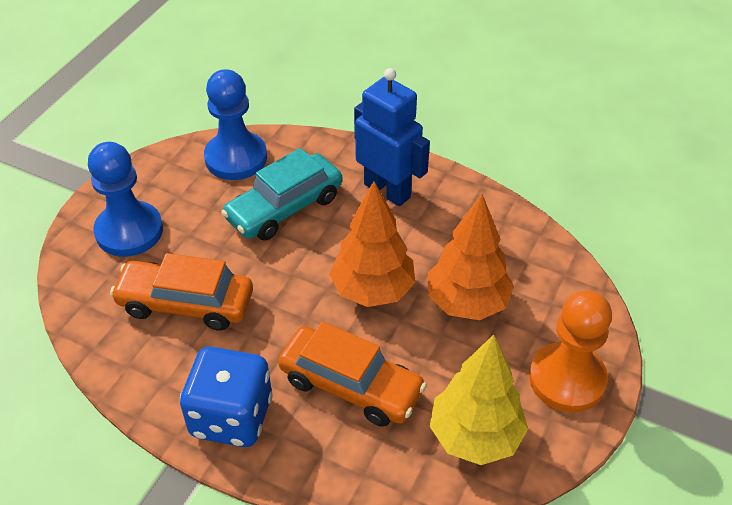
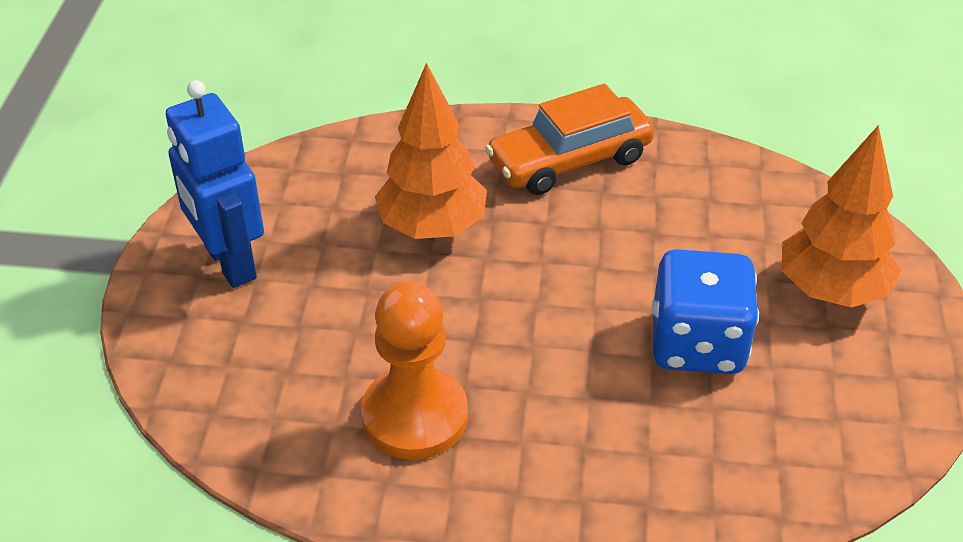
blue pawn: [88,142,163,257] [204,69,267,180] = 2 -> none = 0
orange car: [110,253,253,331] [278,322,427,427] = 2 -> [485,84,654,195] = 1
turquoise car: [221,148,342,240] = 1 -> none = 0
yellow tree: [430,335,528,465] = 1 -> none = 0

